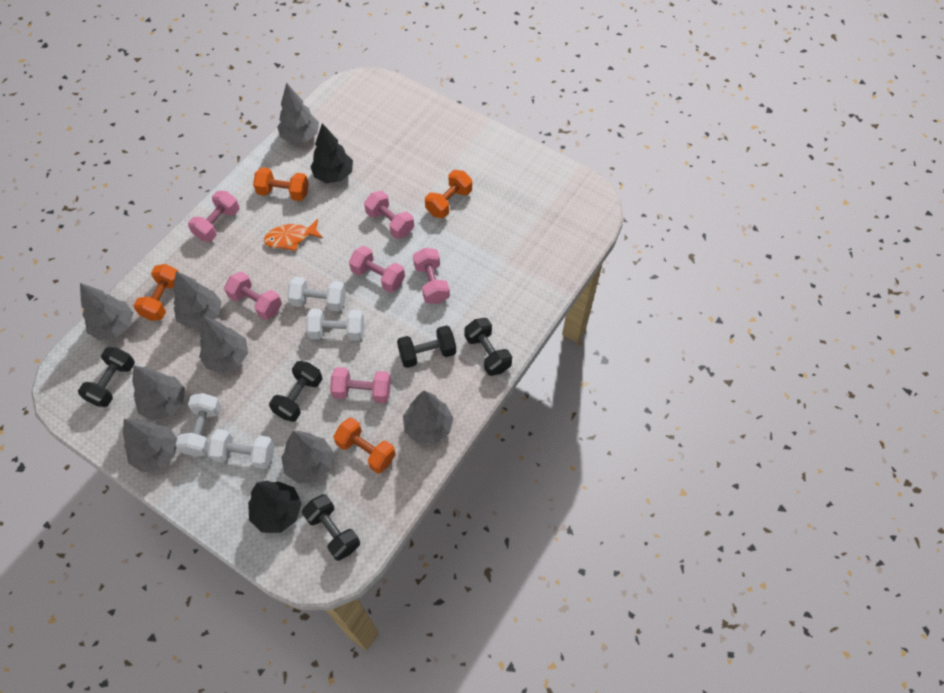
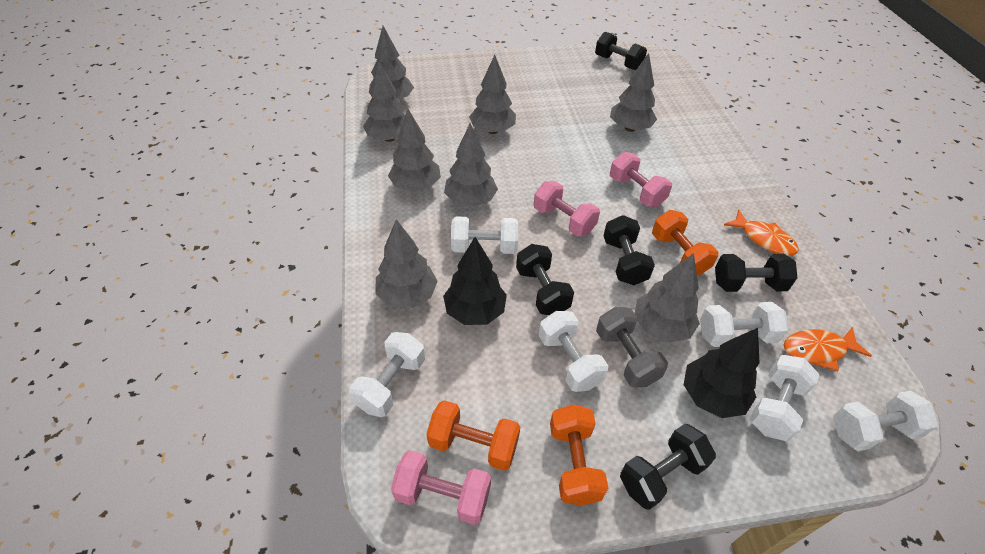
grey dumbbell: none = 0 -> [596,307,668,388] = 1
orange dumbbell: [133,264,179,321] [253,167,309,201] [333,417,395,474] [425,170,472,218] = 4 -> [427,400,520,471] [550,404,608,505] [652,210,719,276] = 3
orange fish: [264,219,323,251] = 1 -> [724,210,799,256] [784,327,872,371] = 2
pink dumbbell: [188,191,240,242] [224,271,282,320] [330,367,391,403] [349,246,405,292] [364,191,414,239] [413,248,450,304] = 6 -> [391,450,491,525] [534,181,600,237] [610,152,672,207] = 3
white dumbbell: [176,393,222,457] [208,429,274,469] [287,277,346,312] [306,309,364,341] = 4 -> [349,332,425,417] [451,216,518,254] [539,311,608,392] [700,302,788,347] [750,355,820,441] [833,390,938,452] = 6

